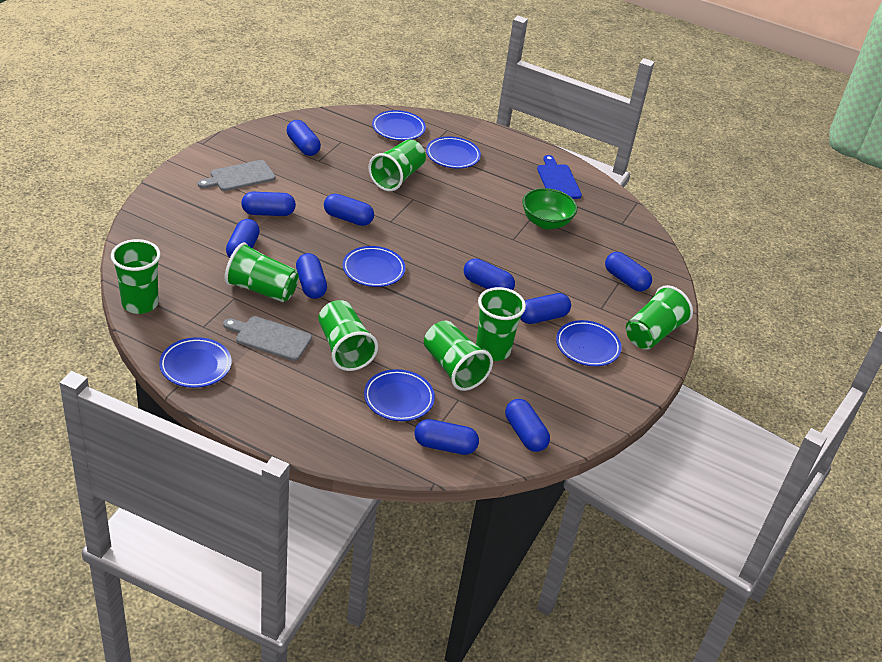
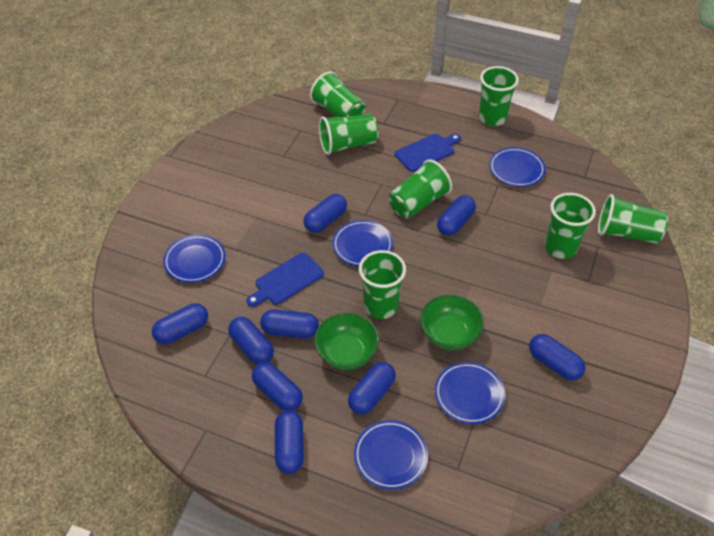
blue capsule: [226,219,260,258] [241,192,296,216] [287,120,321,156] [296,253,327,299] [324,194,374,226] [414,419,479,455] [464,258,515,290] [505,399,550,452] [520,293,571,324] [605,252,652,292] = 10 -> [152,303,208,344] [228,317,274,364] [252,362,303,411] [260,310,319,338] [275,410,304,474] [304,194,347,233] [348,362,396,414] [437,195,476,236] [529,334,586,380] = 9
blue cutting board: [537,155,582,199] = 1 -> [247,253,324,307] [395,134,461,172] = 2
blue plate: [159,337,232,388] [342,246,406,287] [364,369,435,421] [372,110,426,141] [426,137,481,168] [556,320,622,366] = 6 -> [163,234,225,283] [332,220,393,266] [354,420,428,490] [435,362,505,424] [489,147,546,187] = 5
green bowl: [522,188,577,229] = 1 -> [314,313,379,370] [420,295,484,350] = 2
grey cutting board: [198,160,276,191] [223,316,312,361] = 2 -> none = 0

